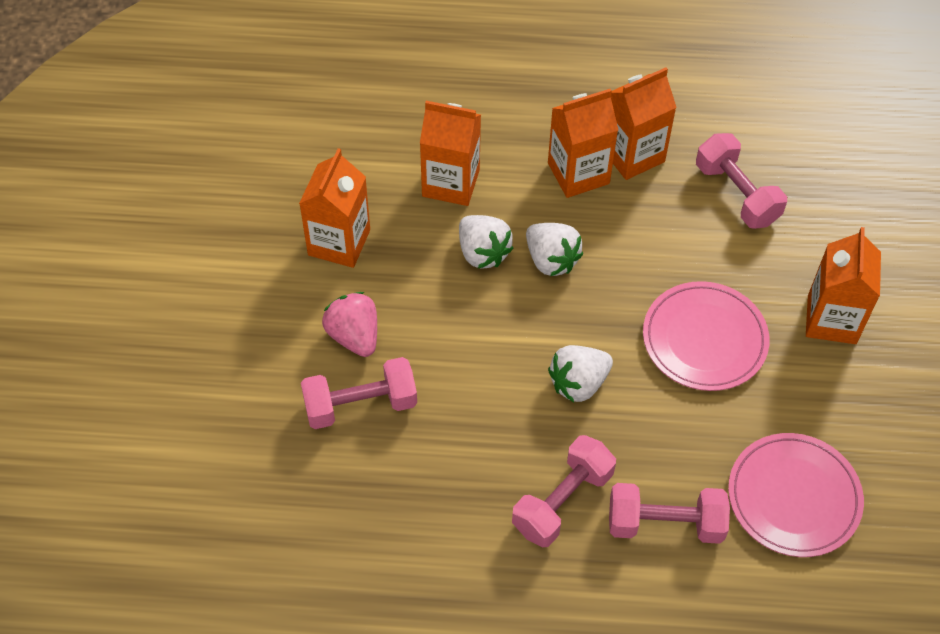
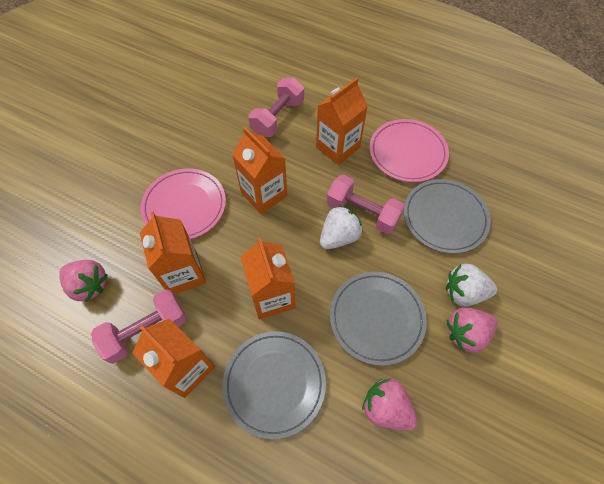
grey plate: none = 0 -> [222,331,326,439] [330,272,427,366] [404,179,491,254] = 3
pink dumbbell: [301,357,417,429] [512,435,616,547] [609,483,730,544] [696,133,787,229] = 4 -> [91,289,187,363] [248,77,304,137] [327,175,405,234] = 3
pink strawberry: [322,292,377,357] = 1 -> [59,260,108,302] [362,378,418,431] [447,308,498,353] = 3
white strawberry: [459,215,513,269] [526,223,583,276] [548,345,613,402] = 3 -> [320,205,363,249] [446,263,497,306] = 2

